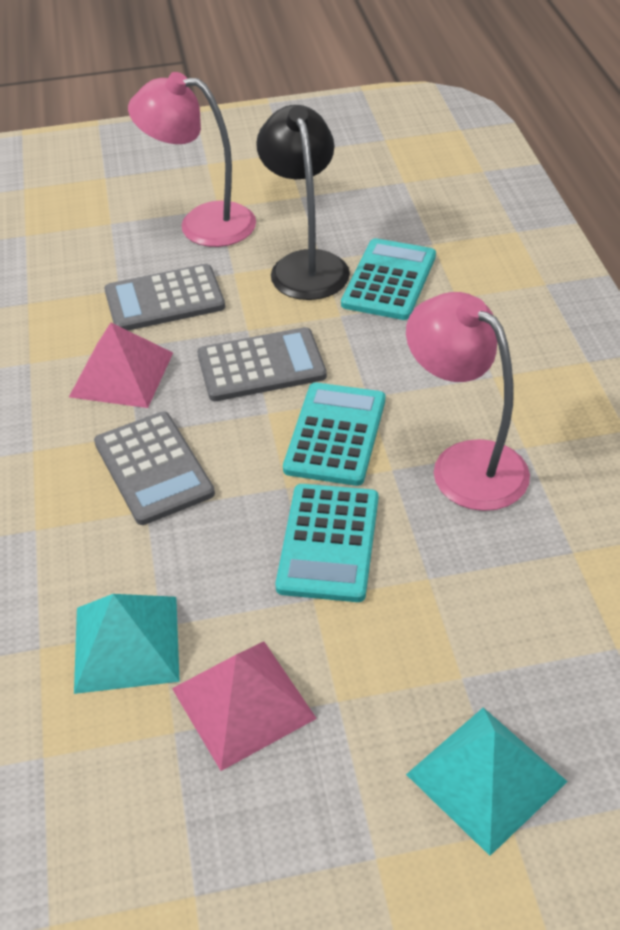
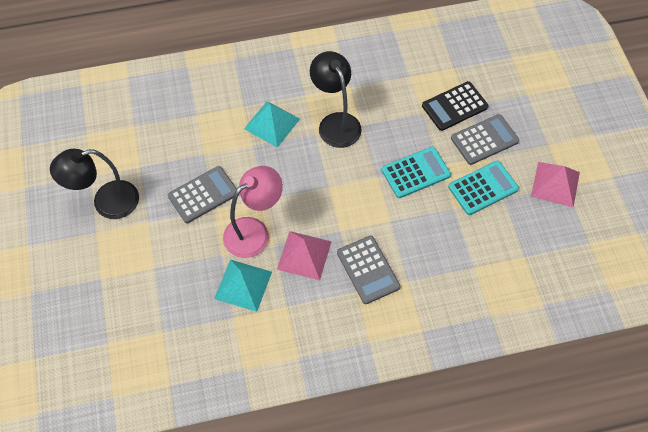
black calculator: none = 0 -> [422,81,489,131] = 1
black lamp: [256,105,350,300] = 1 -> [50,149,139,219] [310,51,362,148] = 2
pink lamp: [128,72,256,247] [406,292,530,511] = 2 -> [223,166,283,258] = 1
turquoise calculator: [275,484,378,602] [283,382,385,486] [341,238,436,320] = 3 -> [381,147,451,198] [448,161,519,215] = 2

